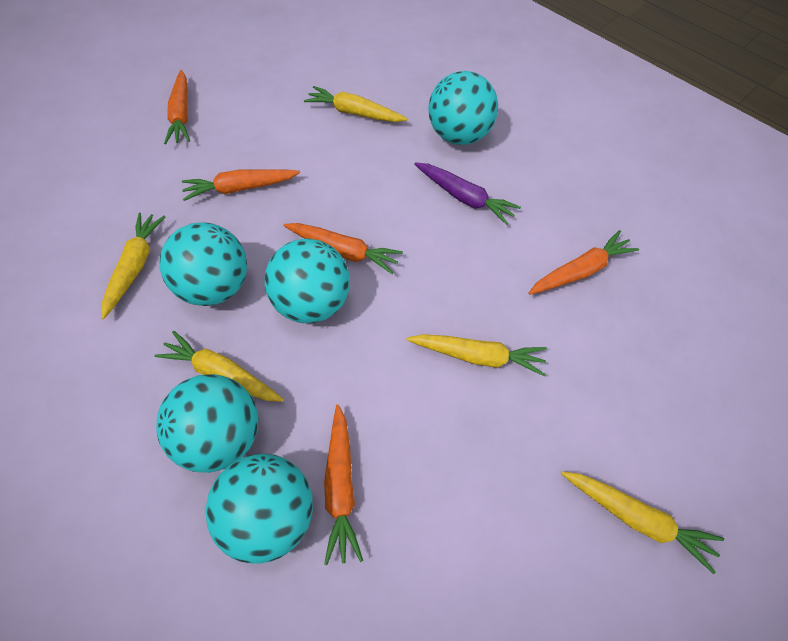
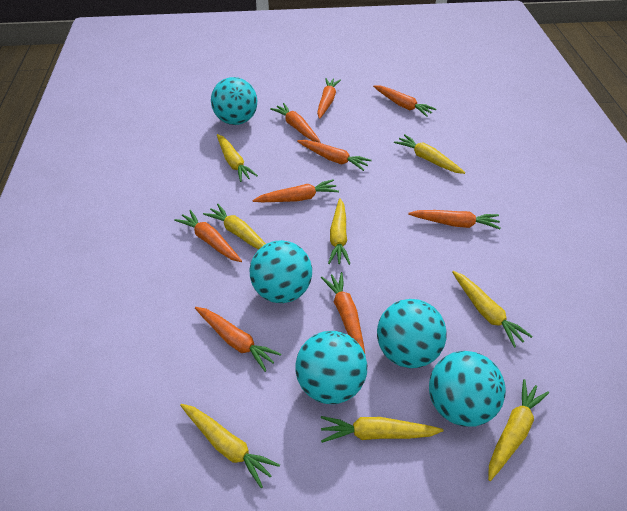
orange carrot: [164,70,190,144] [182,169,300,201] [284,223,403,274] [324,404,363,565] [528,230,639,295] = 5 -> [174,210,242,262] [195,307,282,372] [252,179,339,202] [270,103,321,143] [297,140,372,171] [317,78,341,119] [321,272,365,353] [373,85,436,117] [408,210,500,229] = 9
purple carrot: [414,162,521,225] = 1 -> none = 0
yellow carrot: [101,213,165,319] [155,331,284,402] [304,86,408,122] [406,334,547,376] [561,471,724,574] = 5 -> [180,404,280,488] [203,204,266,250] [217,134,258,182] [321,416,444,443] [328,198,350,265] [394,134,465,174] [452,271,532,348] [488,379,549,481] = 8

